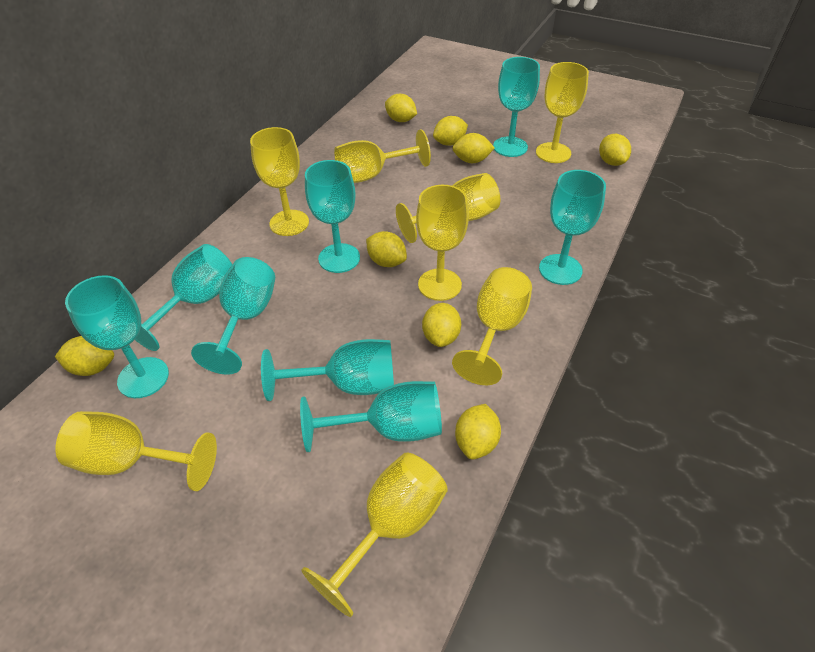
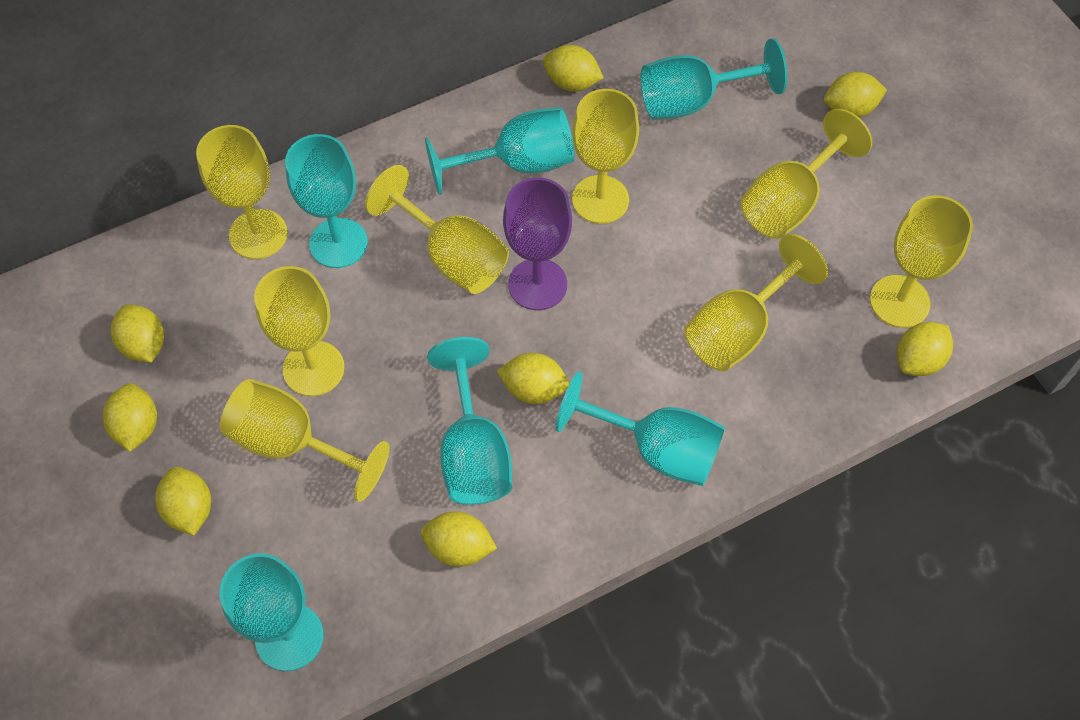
purple goblet: none = 0 -> [503,177,572,310] = 1
turquoise goblet: [65,275,169,398] [135,244,232,351] [191,257,275,374] [261,339,394,401] [300,381,442,452] [305,160,360,273] [493,57,540,157] [539,170,606,285] = 8 -> [219,553,323,671] [285,134,368,268] [425,107,574,195] [427,337,512,505] [556,371,725,486] [641,38,788,119] = 6

